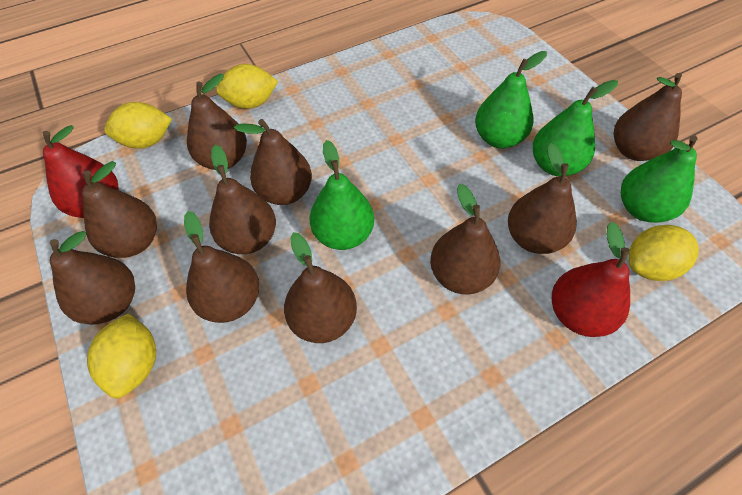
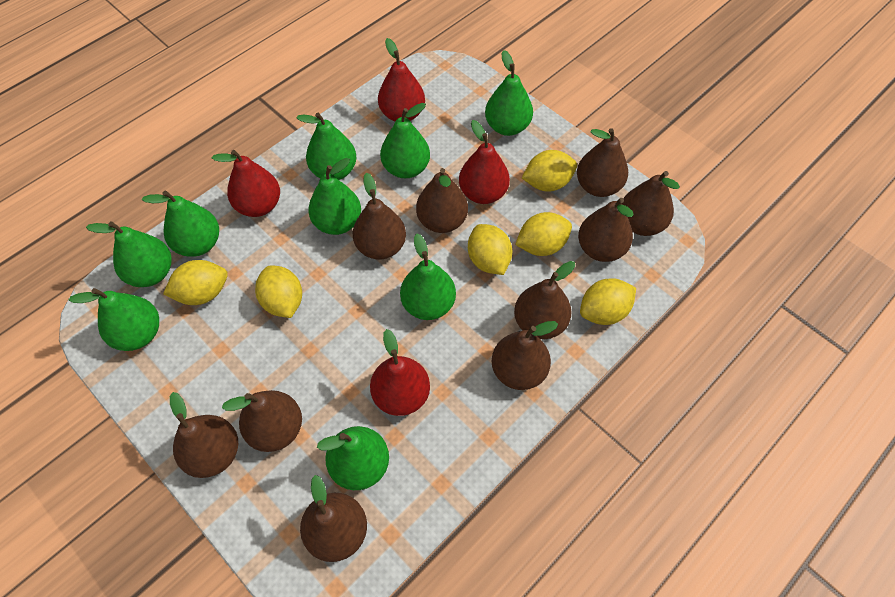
green pear: [309,140,374,250] [475,51,547,148] [532,80,618,176] [621,136,698,223] = 4 -> [69,288,159,351] [86,221,171,287] [142,191,219,257] [296,112,357,180] [308,158,361,235] [317,426,389,490] [380,103,430,178] [400,233,456,320] [485,50,533,136] = 9
red pear: [42,125,119,218] [552,222,630,337] = 2 -> [212,150,280,217] [370,329,430,416] [378,38,425,121] [459,120,510,204] = 4
yellow lemon: [87,313,156,398] [104,102,172,149] [216,64,278,109] [629,225,699,281] = 4 -> [163,260,228,305] [255,265,302,318] [468,224,512,275] [515,212,572,256] [522,150,577,192] [580,278,636,325] = 6

